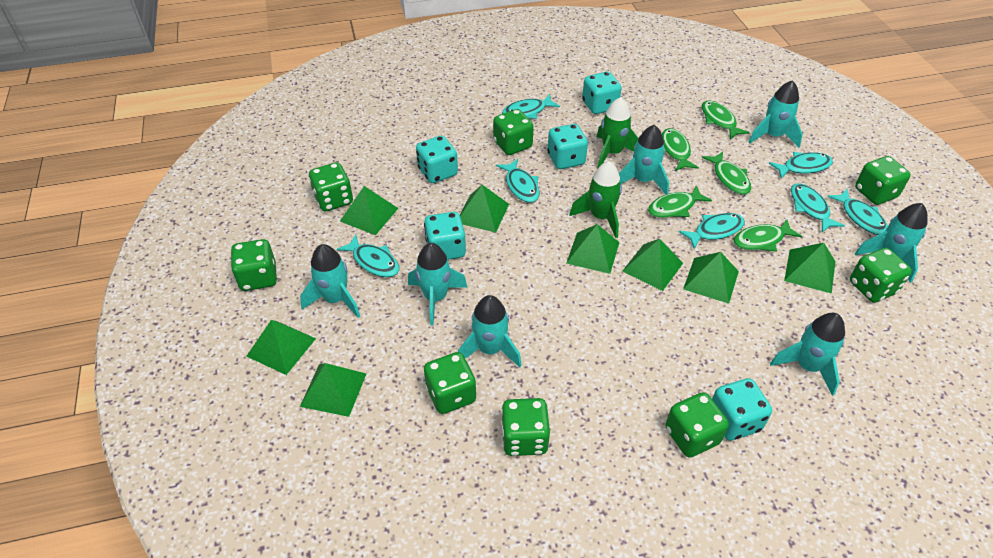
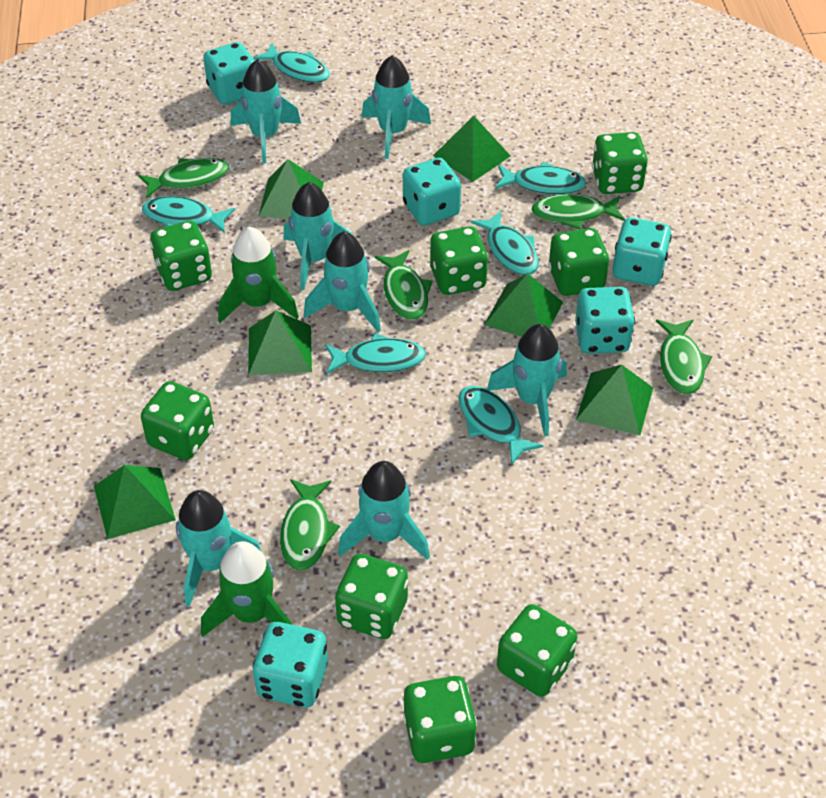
green pyramid: [246,320,316,375] [300,363,366,417] [340,186,398,235] [460,185,509,233] [566,224,620,274] [623,239,683,291] [683,252,739,304] [784,243,836,294] = 8 -> [94,465,176,539] [248,310,312,375] [258,159,324,219] [433,116,511,182] [484,273,563,337] [576,365,653,436] = 6
turquoise fish: [337,234,399,277] [496,159,540,203] [502,94,560,119] [679,213,745,249] [769,152,833,179] [791,183,845,232] [827,189,888,235] = 7 -> [142,196,235,233] [253,43,330,83] [325,333,426,374] [458,386,544,466] [471,210,539,275] [495,161,586,194] = 6

